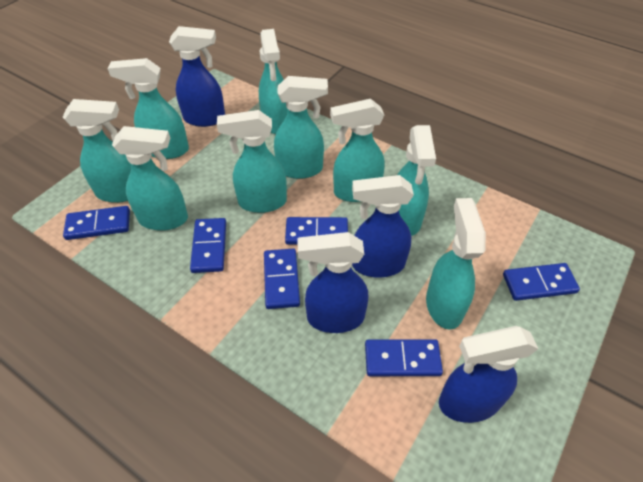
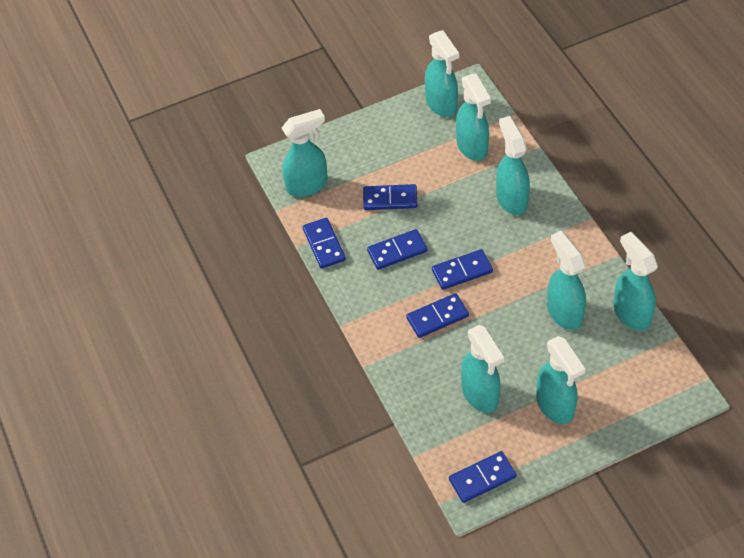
blue spray bottle: [169,26,225,127] [297,232,368,333] [352,175,414,278] [439,326,538,423] = 4 -> none = 0
turquoise spray bottle: [63,99,131,203] [108,58,189,159] [112,126,188,231] [217,110,287,213] [259,29,287,134] [274,76,328,179] [330,99,385,202] [397,125,436,236] [426,198,486,330] = 9 -> [282,109,328,197] [425,30,459,117] [456,74,491,161] [461,325,504,413] [496,116,530,215] [536,336,585,424] [547,231,586,330] [613,232,658,331] = 8

